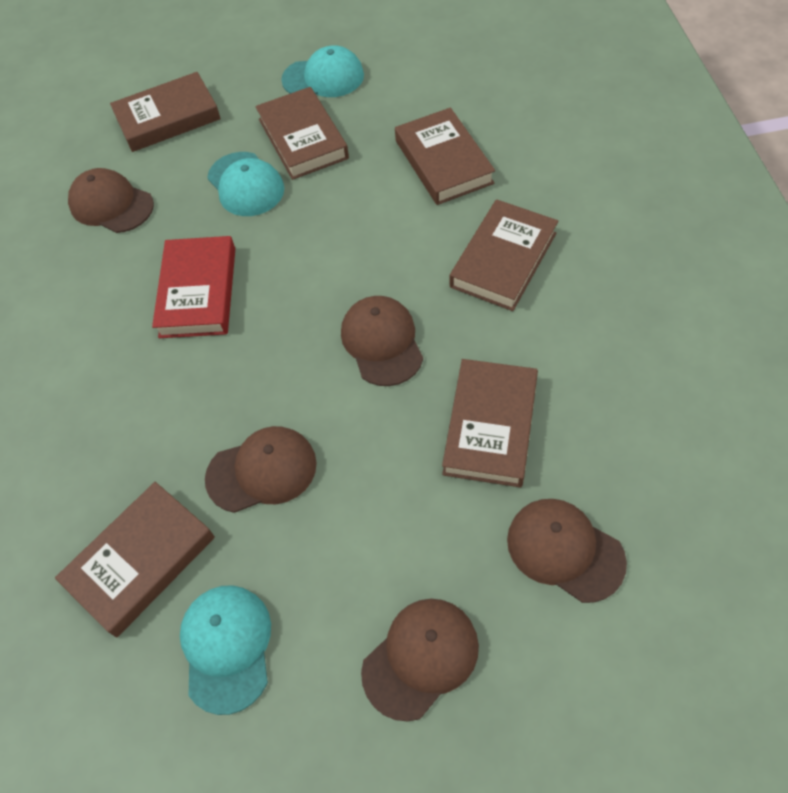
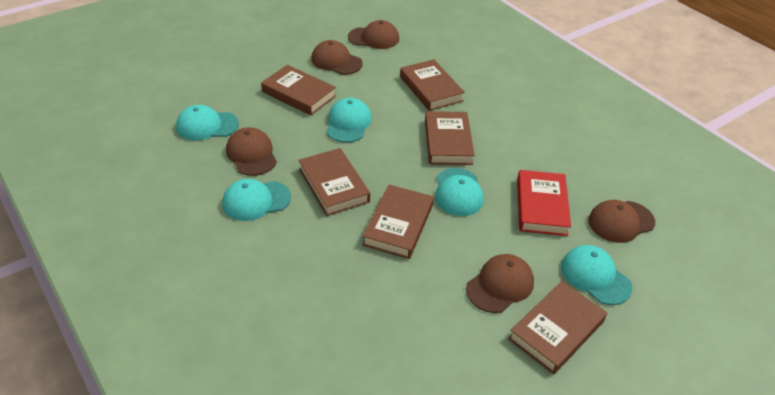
turquoise cap: [180,585,271,715] [207,152,284,216] [281,45,364,97] = 3 -> [176,105,239,141] [222,179,291,221] [326,98,372,143] [435,168,484,216] [561,245,632,305] = 5

